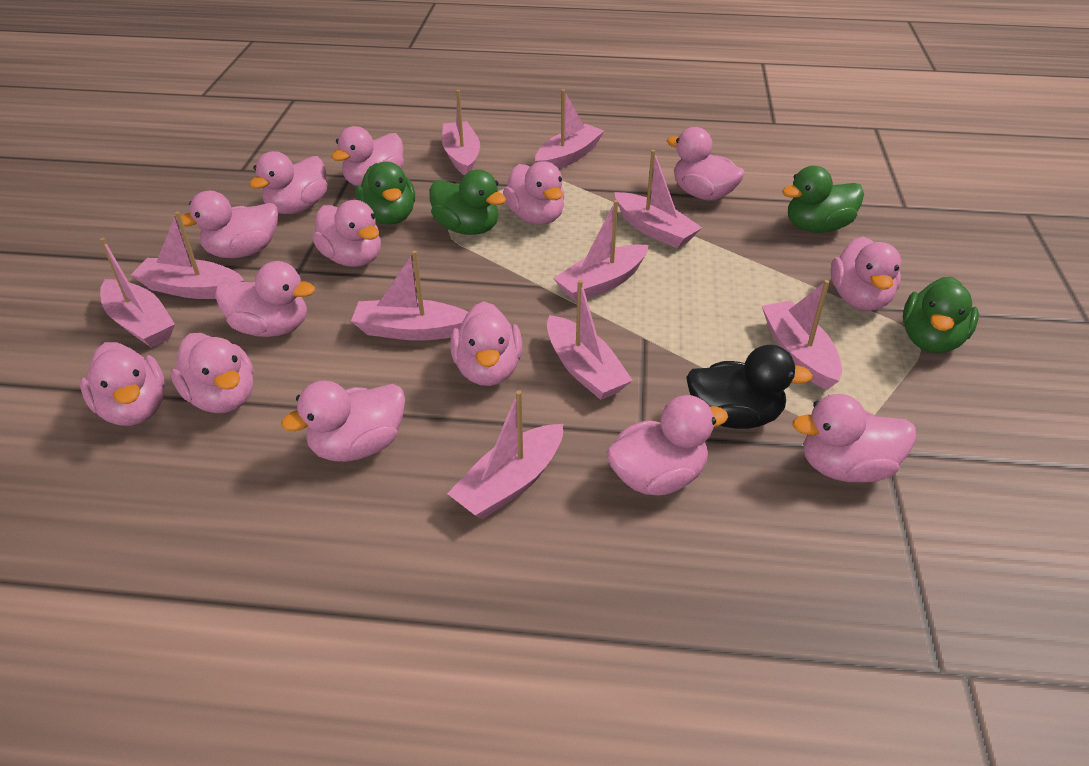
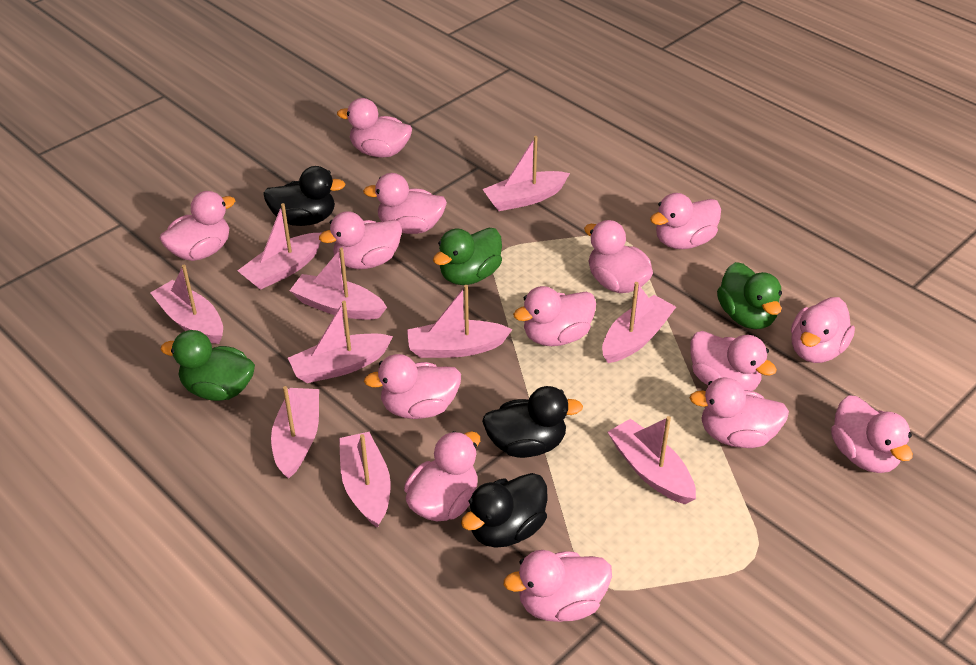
black duck: [686,345,813,429] = 1 -> [263,166,346,226] [461,473,548,548] [482,386,583,458] = 3
green duck: [356,162,415,225] [429,169,506,235] [782,166,864,233] [903,277,979,353] = 4 -> [161,330,255,401] [433,228,502,285] [717,262,782,329] = 3

